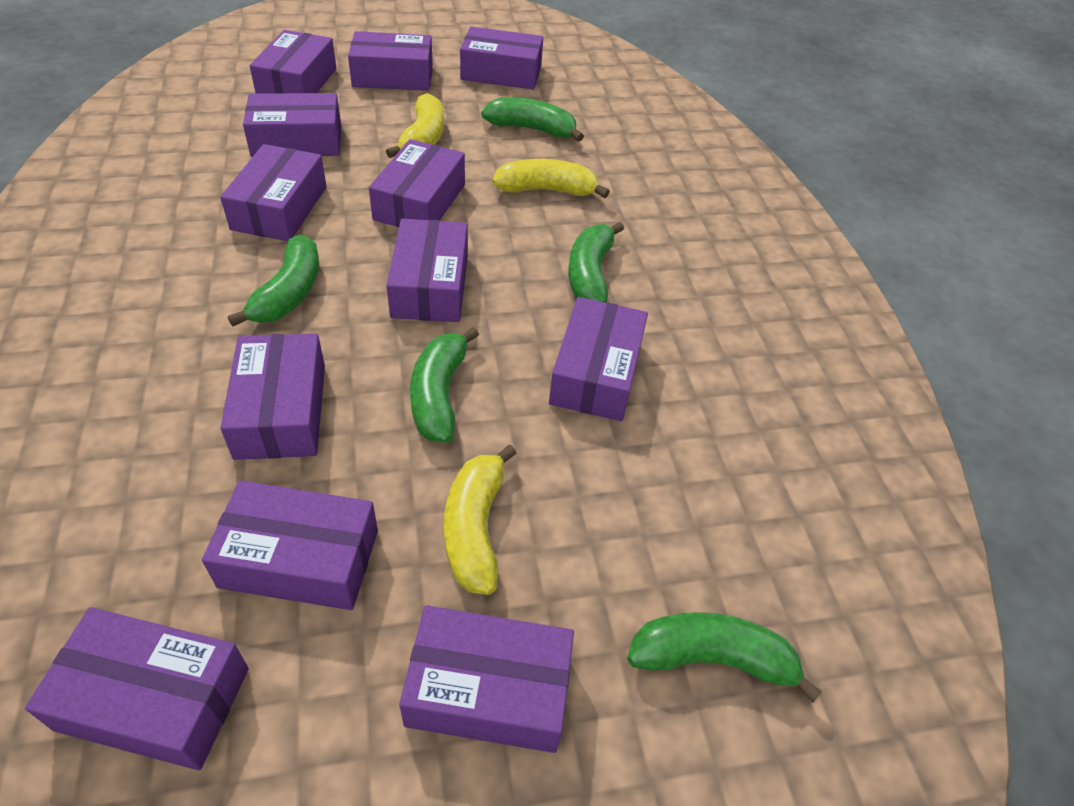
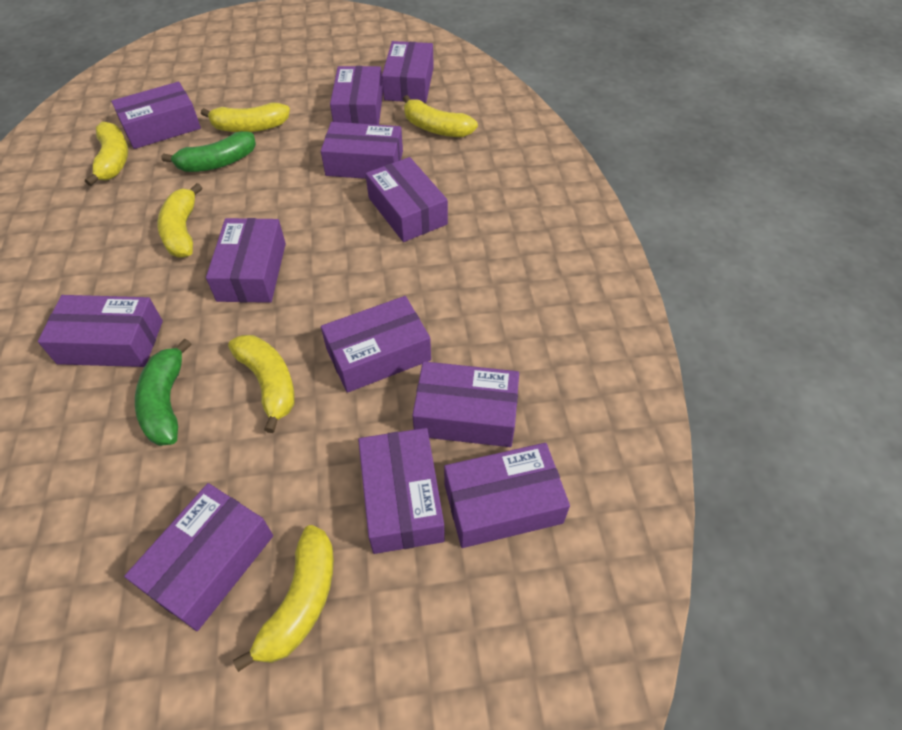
green banana: [228,235,319,327] [410,327,479,442] [481,97,584,142] [568,222,624,303] [627,612,822,702] = 5 -> [135,338,191,446] [161,131,256,172] = 2
yellow banana: [386,93,444,158] [444,444,517,595] [493,159,610,198] = 3 -> [85,122,128,186] [157,183,202,258] [201,103,290,132] [228,335,295,433] [233,525,334,672] [403,95,478,137] = 6

